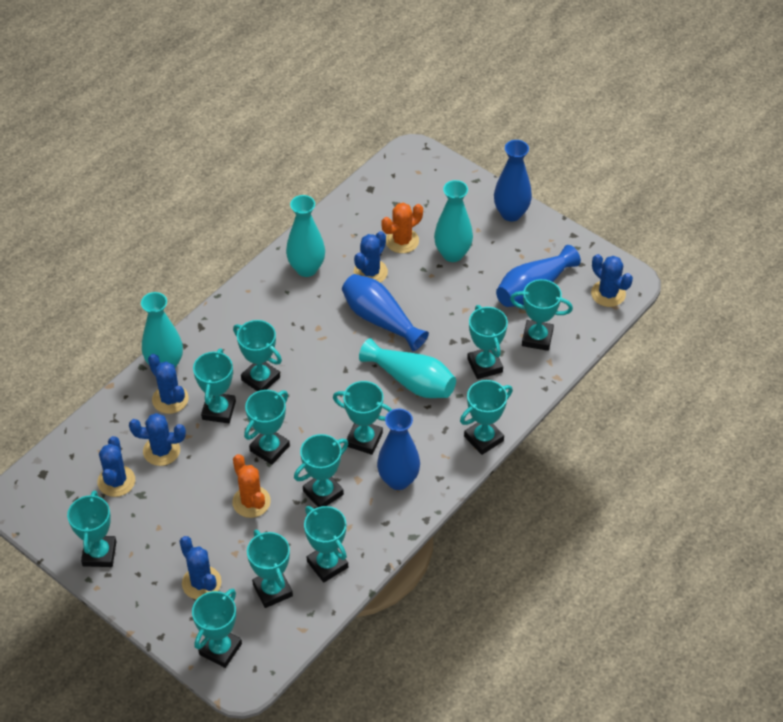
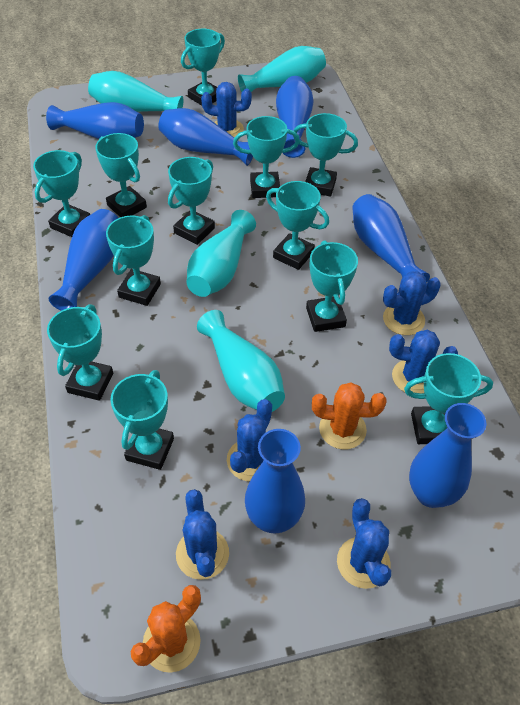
blue vase: [342,274,429,351] [377,409,420,490] [494,140,532,221] [496,245,581,307] = 4 -> [46,102,144,139] [49,209,118,311] [158,108,253,166] [245,429,305,533] [276,76,313,158] [352,194,430,283] [409,403,486,508] = 7

